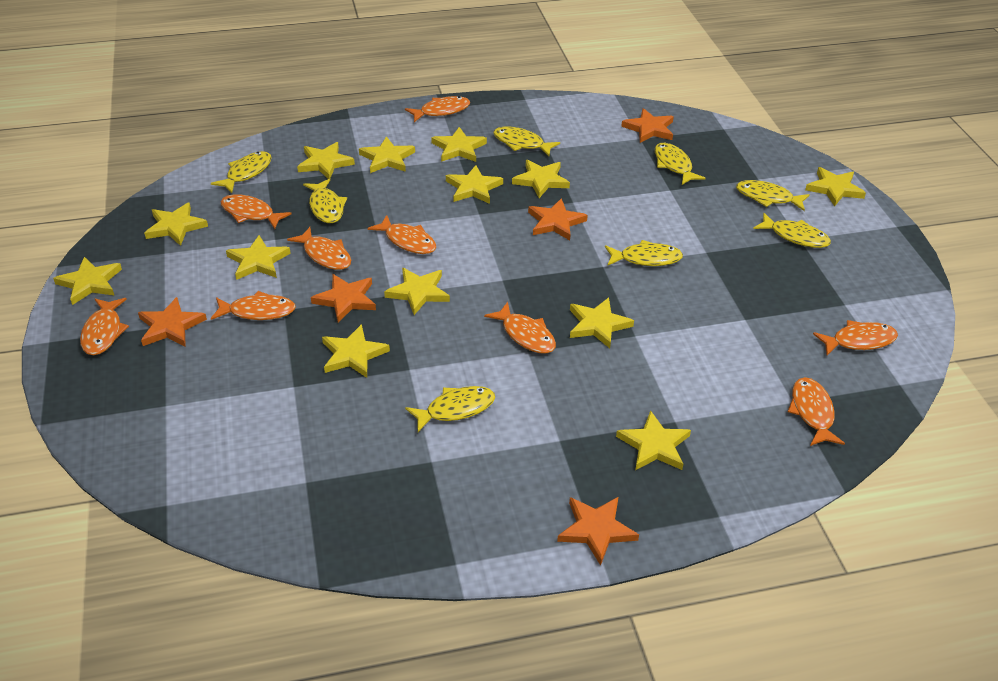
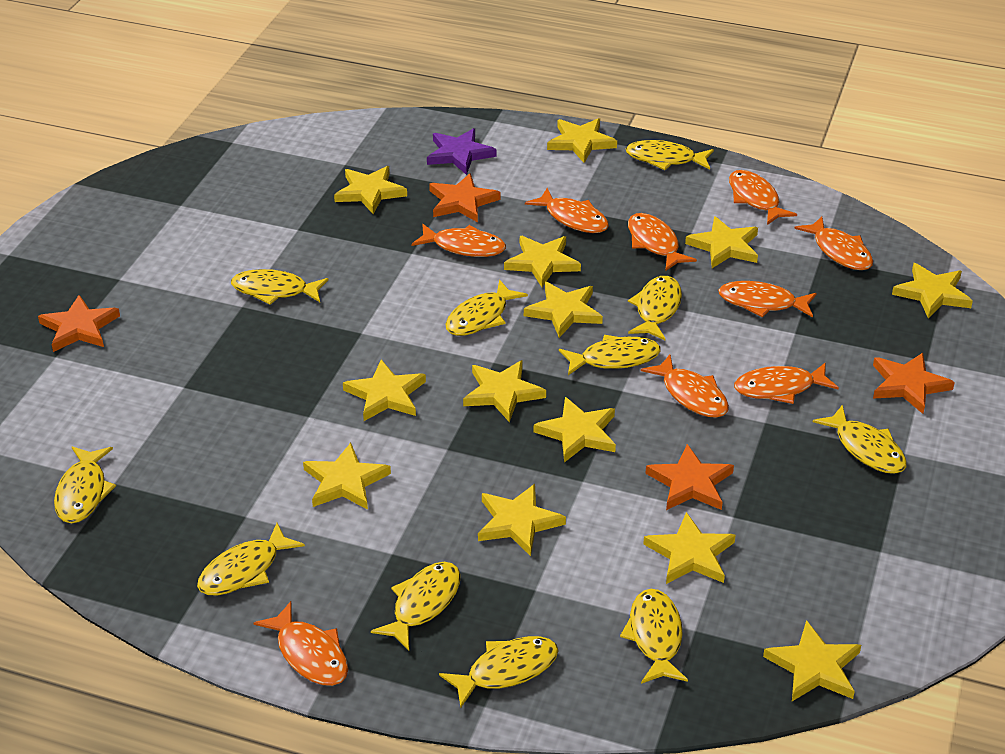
orange star: [138,297,207,347] [311,274,376,322] [528,198,588,240] [557,497,639,566] [621,108,674,143] = 5 -> [38,295,120,352] [429,173,500,222] [645,444,734,510] [873,353,955,414] = 4
purple star: none = 0 -> [427,128,496,175] = 1
yellow fish: [211,151,271,193] [303,179,347,223] [405,386,495,432] [493,127,560,156] [605,240,683,266] [655,143,706,185] [736,180,810,211] [753,213,831,248] = 8 -> [54,447,116,523] [197,523,305,595] [231,269,329,305] [371,562,461,650] [439,636,559,707] [445,280,528,336] [559,335,661,375] [620,589,688,684] [626,140,714,170] [628,276,682,340] [813,405,907,474] = 11

